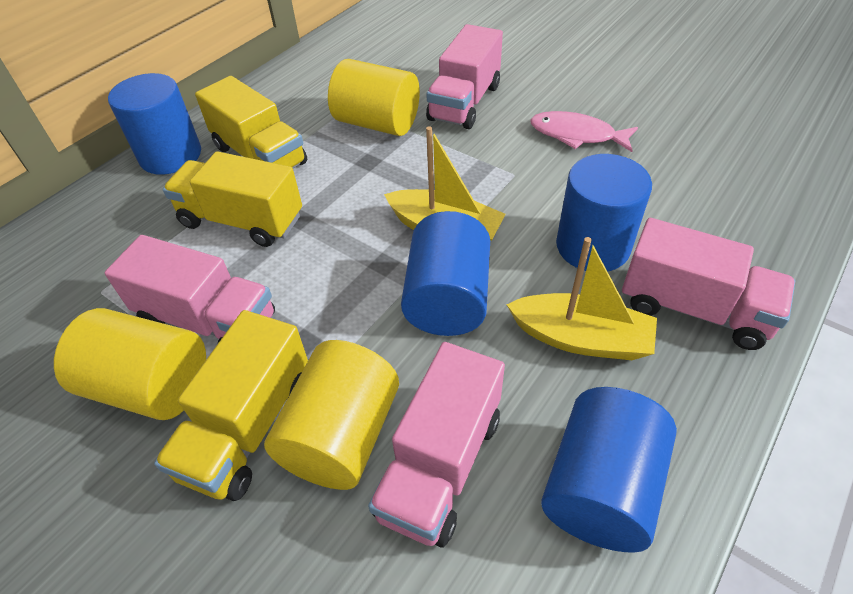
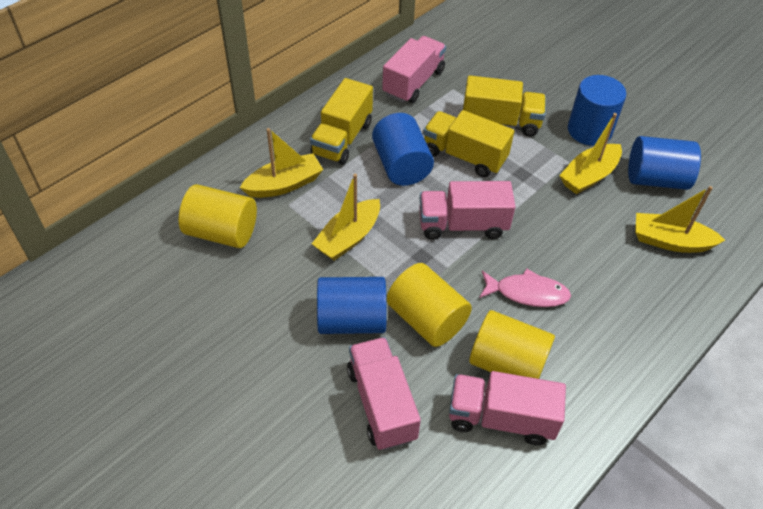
yellow boat: [384,126,506,241] [506,237,657,360] = 2 -> [240,128,323,198] [312,174,380,261] [559,113,622,194] [635,186,725,253] = 4

